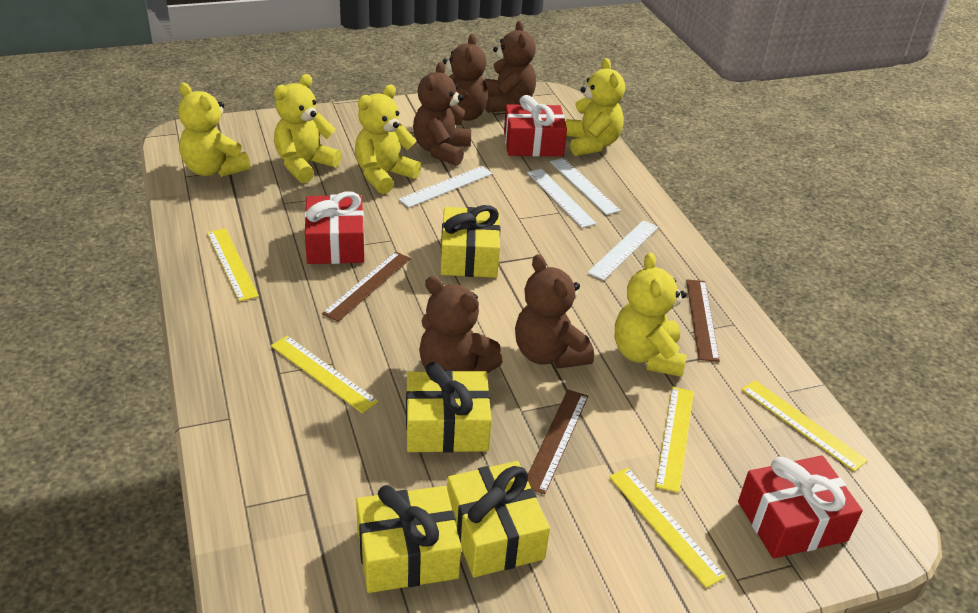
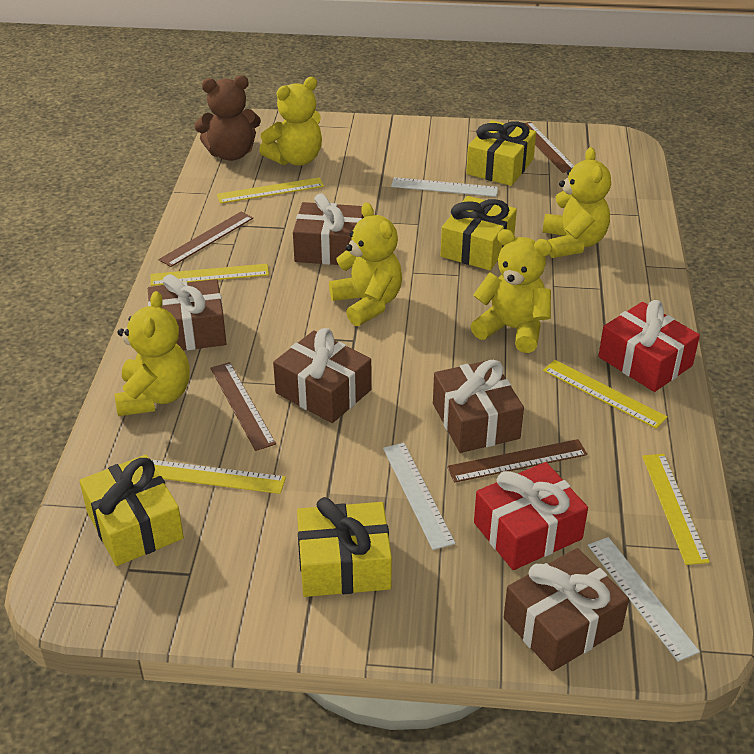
brown gift: none = 0 -> [148,274,227,350] [273,328,371,423] [293,193,364,265] [433,359,524,453] [504,548,629,671] = 5
brown ruler: [322,252,411,322] [528,390,588,494] [686,280,720,362] = 3 -> [158,212,253,267] [210,362,276,451] [447,439,587,483] [524,122,574,173] = 4
brown teddy bear: [413,62,471,166] [419,276,503,373] [443,34,488,125] [484,21,536,113] [515,254,594,369] = 5 -> [195,75,261,161] = 1
red gift: [305,192,364,264] [504,95,567,156] [738,455,863,559] = 3 -> [474,462,588,570] [599,300,700,392] = 2
white ruler: [398,166,493,208] [527,169,597,228] [550,158,621,215] [587,220,659,280] = 4 -> [383,443,455,550] [391,177,498,197] [588,537,700,662] = 3

